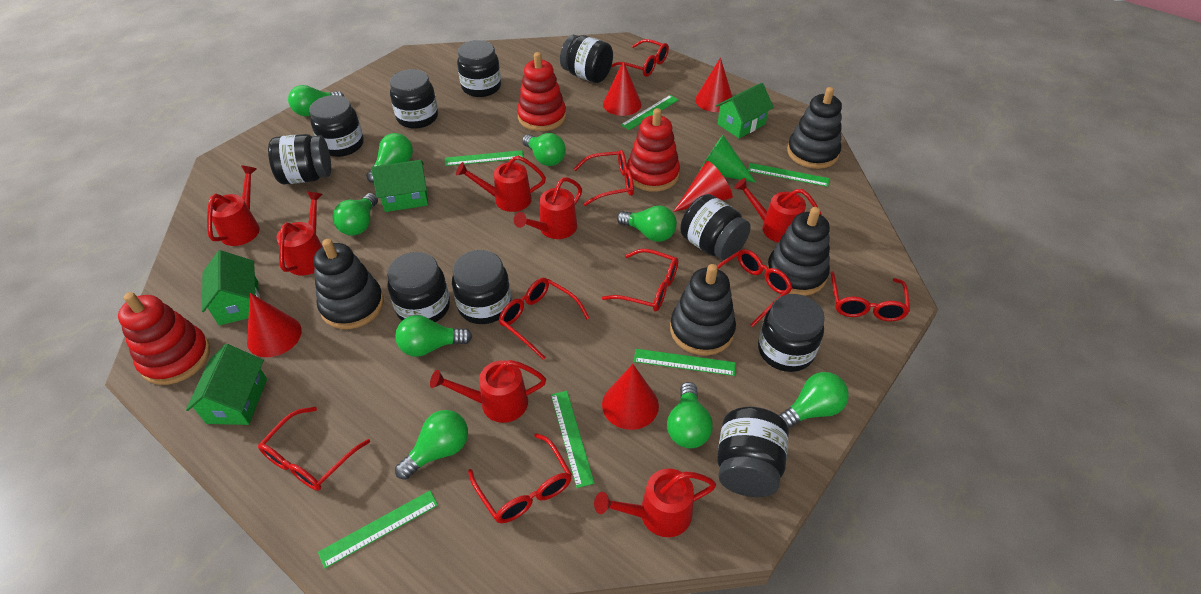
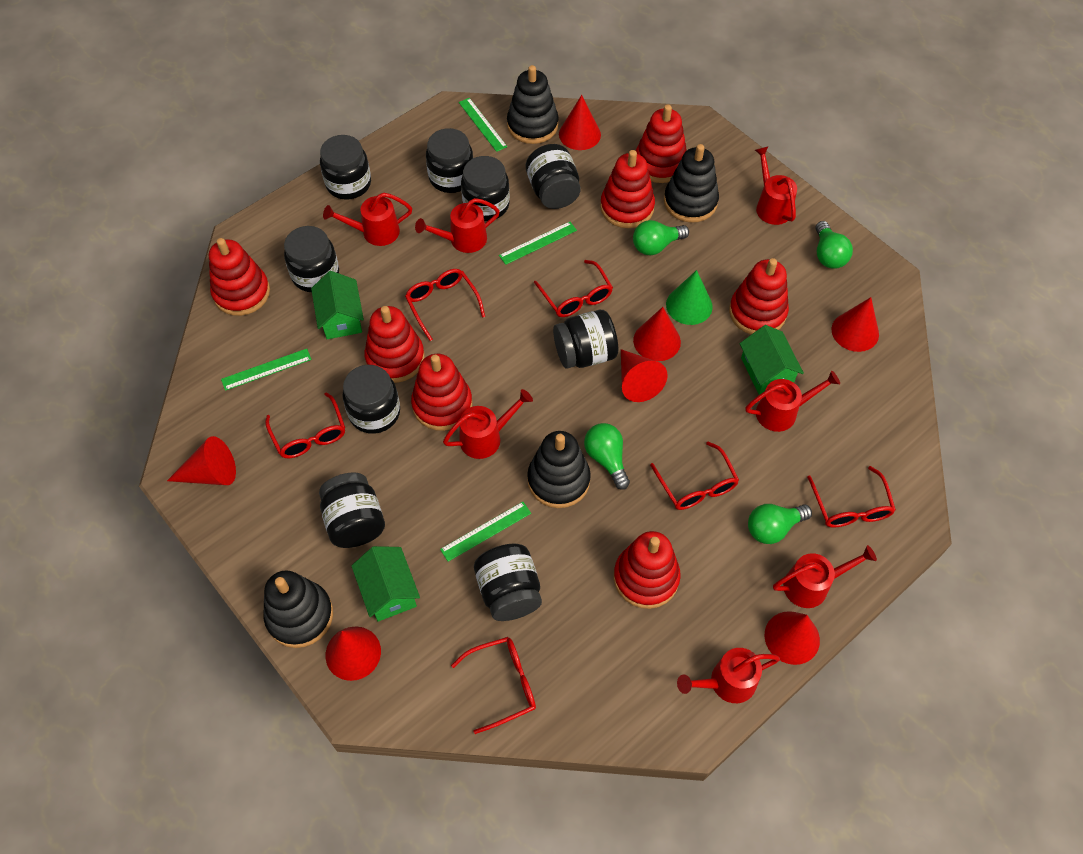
black jar: [268,134,331,184] [309,95,364,157] [387,252,450,322] [390,69,438,129] [452,250,511,324] [457,40,501,97] [560,35,613,83] [680,194,751,260] [717,407,789,497] [758,294,825,372] = 10 -> [284,226,339,292] [319,472,385,548] [320,135,371,200] [342,365,400,434] [426,128,473,193] [461,156,510,221] [474,544,542,621] [526,144,581,209] [553,310,618,369] = 9
green house: [186,344,267,425] [202,250,260,325] [371,160,428,212] [716,83,774,138] = 4 -> [311,271,364,339] [352,546,420,622] [740,325,804,395] = 3
green light bulb: [288,85,344,116] [333,193,378,236] [366,133,413,183] [395,315,472,357] [395,410,468,480] [522,133,566,166] [617,205,677,242] [667,382,713,448] [779,372,848,429] = 9 -> [584,423,630,490] [633,220,689,255] [748,504,812,544] [815,221,853,269] = 4
green ruler: [318,491,438,569] [445,150,524,166] [551,391,595,488] [621,95,679,130] [634,349,736,376] [748,163,830,187] = 6 -> [221,349,312,391] [440,502,531,562] [459,98,507,152] [499,222,577,265] = 4
red cone: [247,293,302,357] [602,364,659,430] [603,61,642,116] [673,161,733,212] [695,58,732,112] = 5 -> [167,436,236,485] [326,627,381,681] [559,95,601,150] [621,349,668,402] [633,307,681,361] [764,611,820,665] [831,297,879,352] = 7
red glasses: [258,407,370,491] [468,433,572,523] [499,278,589,360] [574,150,634,206] [602,249,679,312] [611,39,669,77] [717,249,792,327] [831,272,910,321] = 8 -> [265,392,345,458] [405,269,485,341] [451,637,536,734] [534,260,613,317] [650,441,739,510] [807,466,896,528] = 6
red stacking toy: [118,292,210,385] [517,52,566,131] [627,108,680,192] = 3 -> [209,238,270,316] [364,306,425,383] [411,354,472,431] [600,150,655,228] [614,531,681,609] [636,104,687,183] [729,258,789,334] = 7

